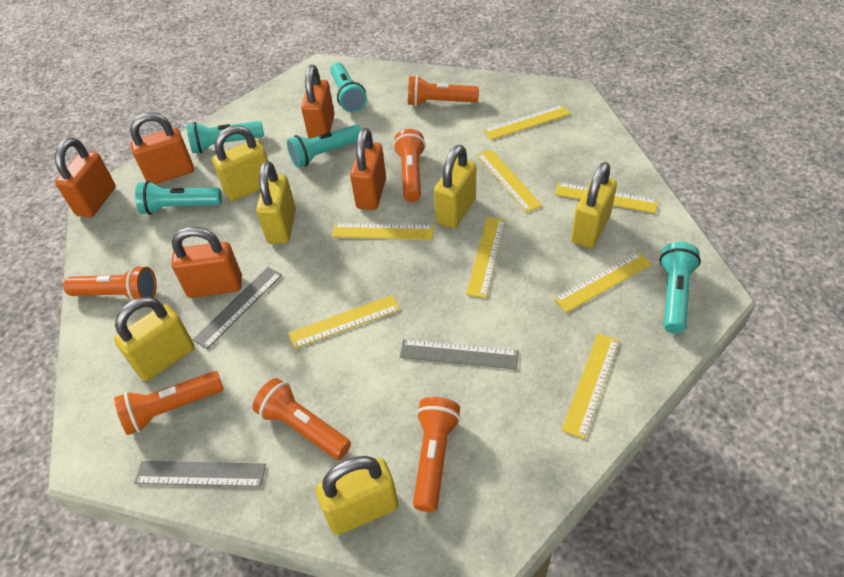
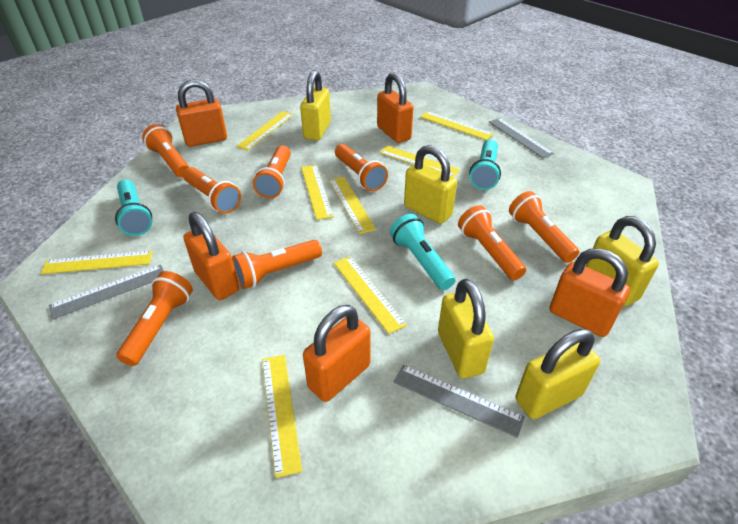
orange flashlight: [63,266,157,300] [114,371,224,435] [252,378,351,460] [393,129,426,202] [408,75,479,106] [413,397,461,512] = 6 -> [116,271,193,366] [142,124,189,178] [183,167,241,214] [232,240,322,289] [253,145,291,198] [335,144,388,192] [458,205,526,280] [509,191,579,263] = 8
turquoise flashlight: [135,181,222,215] [186,121,264,153] [287,125,361,168] [330,63,367,113] [659,242,701,334] = 5 -> [115,179,152,236] [390,214,455,290] [469,139,501,190] = 3
yellow padlock: [114,297,194,381] [212,125,268,201] [256,161,296,244] [316,456,399,535] [434,145,476,229] [571,162,617,248] = 6 -> [300,70,331,141] [404,145,457,224] [438,279,494,378] [516,329,600,419] [586,216,659,306] = 5

